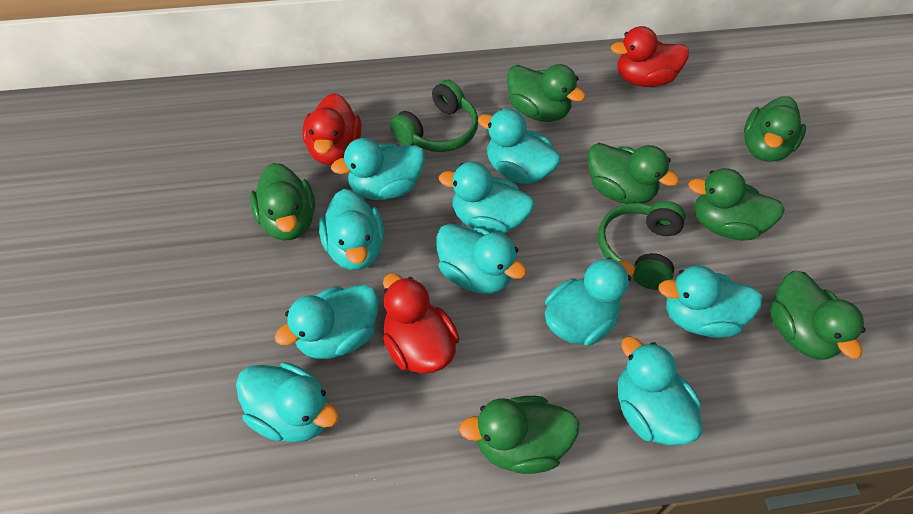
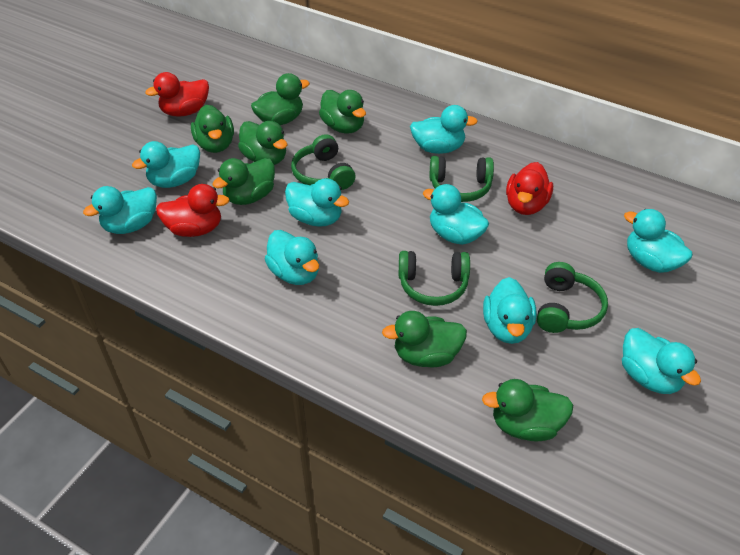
green headphones: [390,80,478,152] [598,201,686,290] = 2 -> [291,134,356,190] [399,251,470,306] [430,156,494,202] [537,262,608,333] = 4
turquoise duck: [236,362,339,443] [275,285,379,359] [319,189,384,270] [331,138,425,200] [436,223,527,294] [439,162,535,234] [478,109,561,184] [545,258,635,346] [618,336,702,445] [658,265,762,338] = 10 -> [83,186,157,234] [132,141,200,188] [265,230,319,285] [285,178,349,227] [410,105,478,154] [423,184,489,245] [483,277,536,344] [622,328,701,394] [624,209,693,273] = 9

